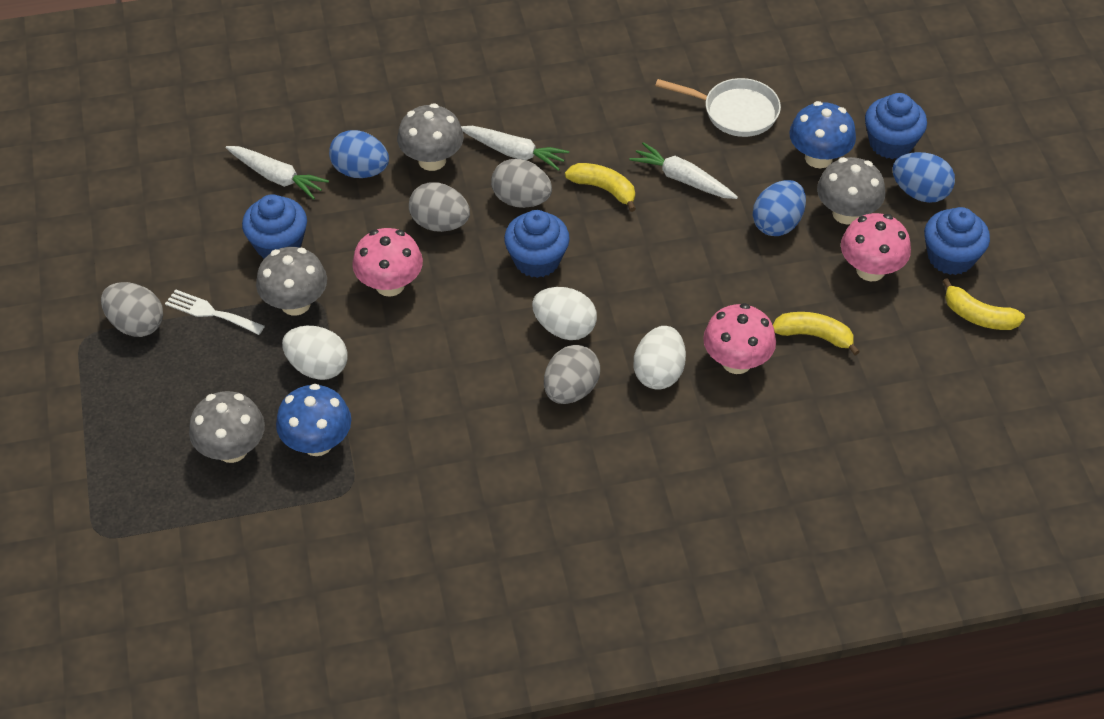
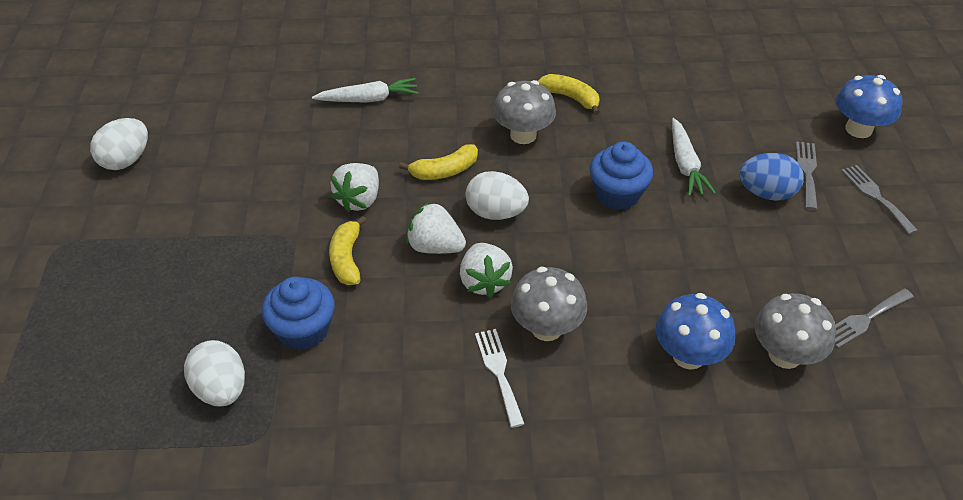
blue cupcake: [242,194,307,258] [504,210,570,278] [865,93,927,159] [924,207,990,275] = 4 -> [262,277,334,351] [590,141,653,210] = 2
blue egg: [329,130,389,178] [753,180,806,236] [892,152,955,203] = 3 -> [739,153,804,201] = 1
grey egg: [101,282,163,337] [409,182,470,232] [491,159,552,208] [544,345,600,404] = 4 -> none = 0
grey fork: none = 0 -> [796,141,817,210] [835,289,914,348] [841,165,918,234] = 3
grey mushroom: [189,391,265,463] [256,247,327,316] [397,103,464,171] [817,157,885,224] = 4 -> [493,80,556,144] [511,267,587,341] [754,293,836,369] = 3
pink mushroom: [352,228,423,297] [703,303,776,374] [841,213,911,281] = 3 -> none = 0
white carrot: [226,146,329,200] [461,126,569,171] [629,142,738,199] = 3 -> [312,78,419,103] [672,118,716,196] = 2
white pan: [655,78,781,137] = 1 -> none = 0
white strawberry: none = 0 -> [330,163,379,212] [406,201,466,254] [460,243,513,298] = 3

